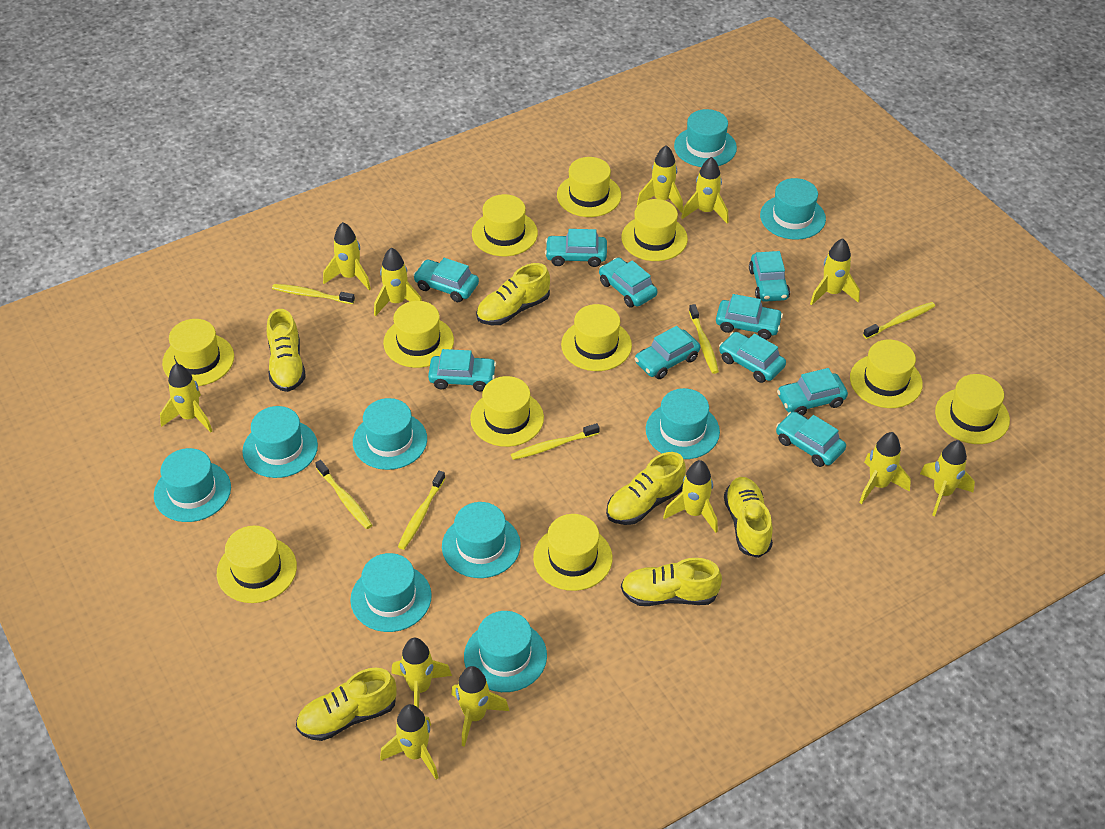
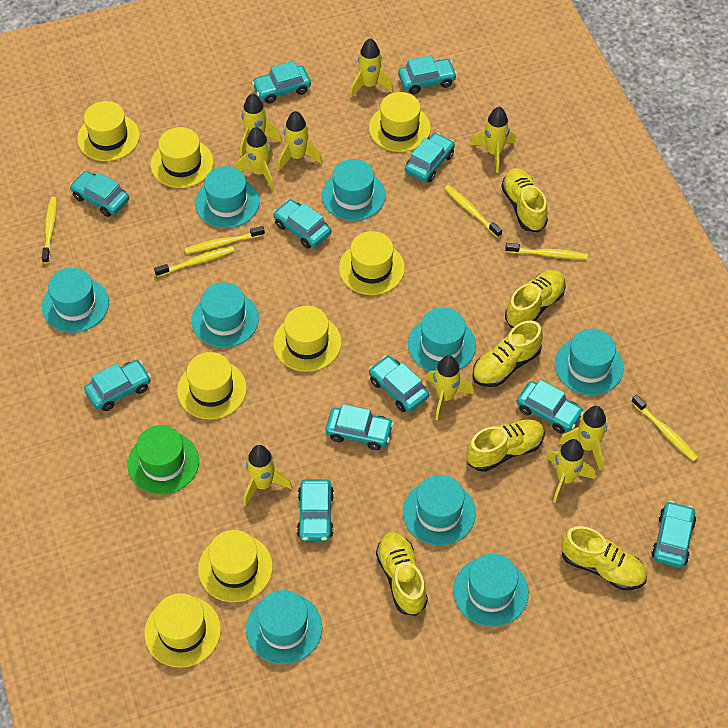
green hat: none = 0 -> [127,425,199,495] = 1
turquoise car: [413,258,479,302] [428,349,496,391] [545,229,607,267] [599,258,657,308] [635,326,700,379] [716,294,783,340] [719,332,786,383] [749,251,790,302] [776,411,846,467] [777,368,848,415] = 10 -> [70,171,129,217] [84,360,151,411] [252,61,311,104] [273,199,331,249] [297,479,334,541] [326,404,394,450] [369,356,429,412] [398,55,457,94] [405,133,455,182] [517,380,584,434] [651,501,696,568] = 11
yellow hat: [162,319,234,386] [217,526,297,603] [383,301,454,368] [470,376,544,447] [472,194,538,256] [533,514,613,591] [557,157,621,217] [561,304,632,371] [621,199,688,261] [850,340,923,408] [935,374,1010,444] = 11 -> [77,101,140,161] [144,593,221,668] [151,127,214,188] [177,352,247,420] [198,530,273,602] [273,306,341,372] [339,231,405,295] [369,92,431,152] = 8
yellow rocket: [160,364,212,433] [323,222,371,290] [374,248,422,316] [380,704,438,780] [392,638,452,708] [451,666,509,747] [637,145,683,213] [663,460,718,533] [681,157,729,224] [810,238,860,305] [859,432,911,504] [920,440,975,516] = 12 -> [234,127,274,190] [240,93,282,156] [243,445,292,507] [278,111,322,171] [350,38,394,98] [426,355,474,420] [471,107,515,173] [547,439,595,503] [558,406,607,470] = 9

